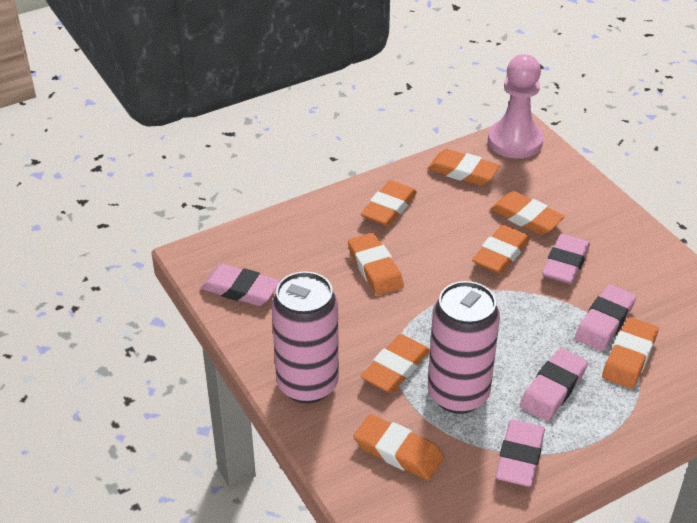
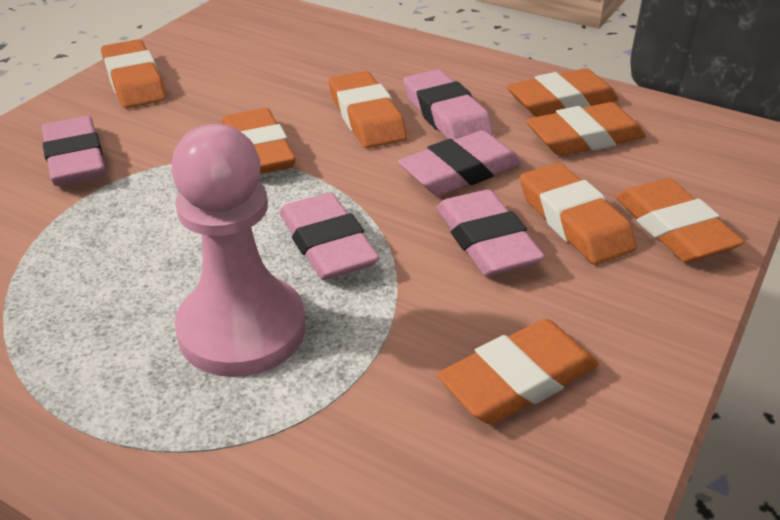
pink can: [271,271,339,404] [428,281,500,414] = 2 -> none = 0

